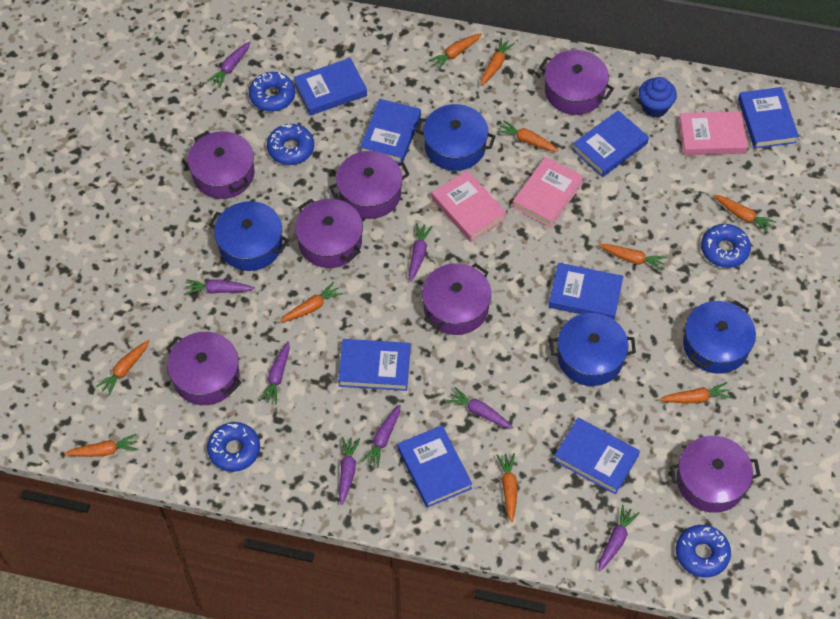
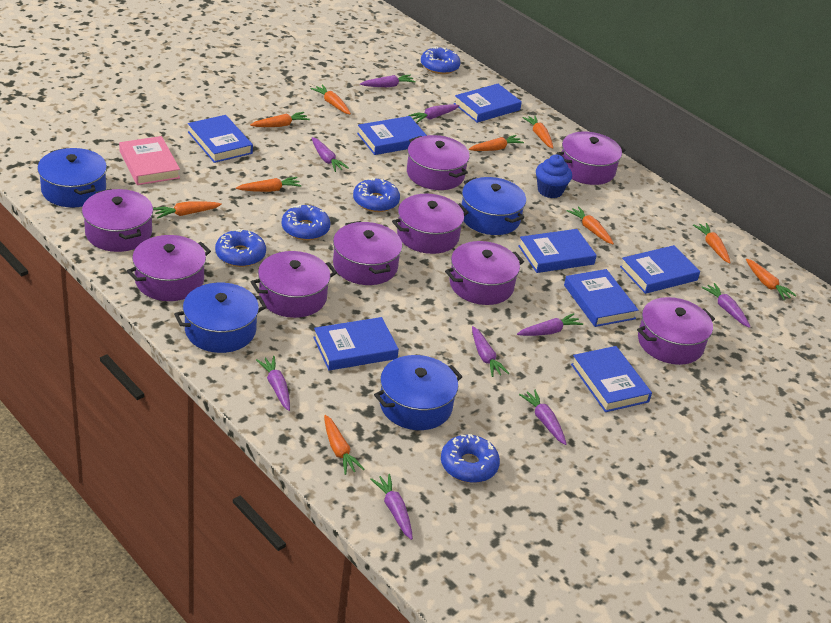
pink book: [432,170,507,242] [512,157,584,228] [678,111,748,155] = 3 -> [119,136,180,185] = 1
purple carrot: [185,279,255,294] [207,41,251,88] [259,341,290,405] [339,437,360,505] [361,404,400,468] [409,223,433,282] [446,387,513,428] [598,505,640,572] = 8 -> [256,356,290,411] [312,137,349,172] [360,75,416,87] [370,474,413,540] [408,104,459,123] [472,326,509,377] [517,313,583,336] [519,389,567,445] [701,283,751,328] = 9
purple pot: [166,332,242,405] [188,131,255,199] [295,199,363,268] [329,151,410,219] [422,263,491,335] [539,50,614,115] [670,436,761,513] = 7 -> [82,189,153,252] [127,235,211,301] [251,251,337,318] [333,221,402,285] [392,194,469,254] [407,135,470,190] [445,241,524,305] [557,132,626,185] [637,297,715,365] = 9

